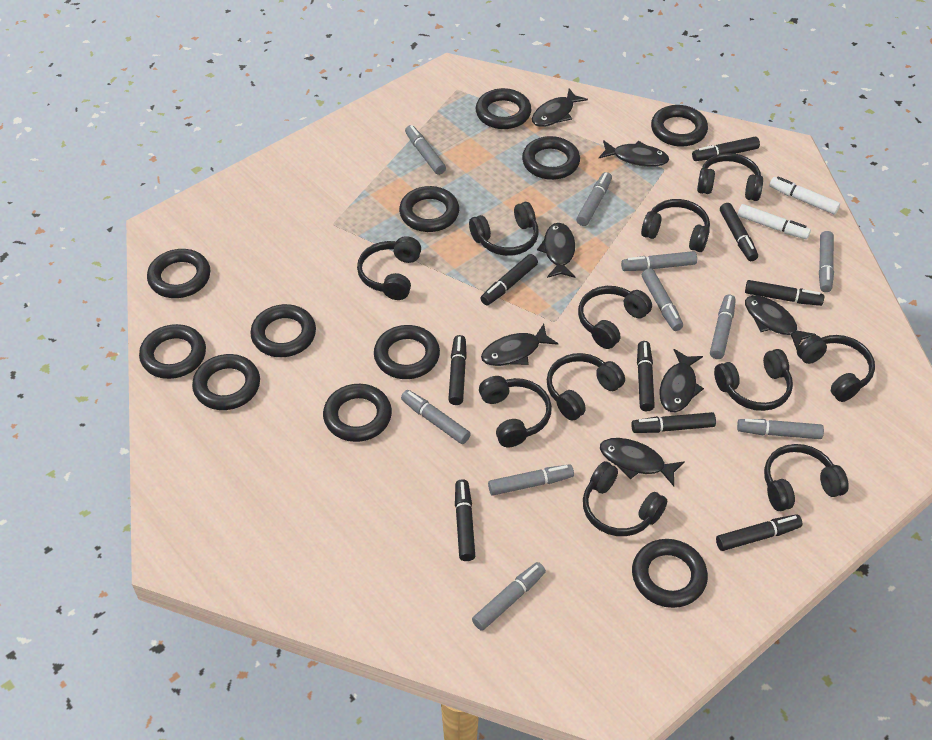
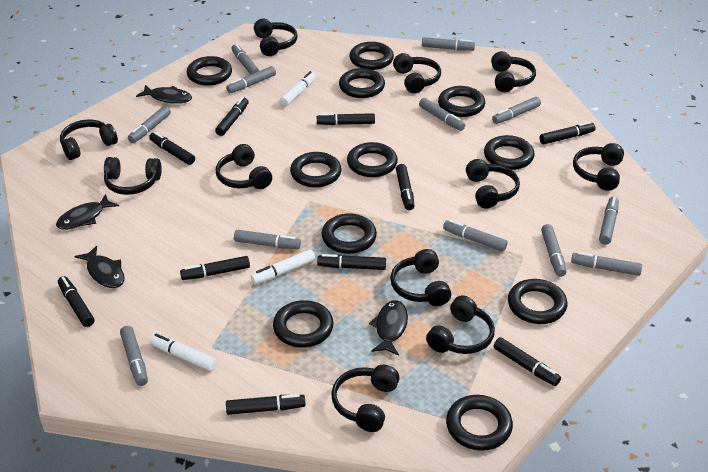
black fish: [481,324,558,366] [532,88,588,127] [537,223,575,278] [599,140,669,167] [600,438,685,486] [659,349,704,412] [745,295,816,350] = 7 -> [56,194,119,230] [74,246,125,288] [136,85,192,104] [369,300,408,356] = 4
black marker: [448,335,467,405] [455,479,475,561] [480,254,538,306] [631,412,716,433] [637,341,655,411] [692,137,760,161] [716,514,802,551] [720,203,758,261] [745,280,824,306] = 9 -> [58,276,95,327] [149,132,195,165] [180,256,250,280] [215,97,249,136] [226,394,305,415] [317,113,375,125] [317,254,386,270] [396,164,415,210] [494,337,561,386] [540,122,596,144] = 10
grey marker: [401,390,471,444] [405,125,446,175] [472,562,546,631] [488,464,574,496] [576,172,612,226] [621,251,697,271] [642,268,683,331] [710,294,736,359] [737,419,824,439] [819,231,834,292] = 10 -> [120,326,148,386] [128,106,171,143] [226,66,276,93] [232,44,259,75] [234,230,301,249] [419,98,465,131] [422,37,475,51] [443,220,508,252] [492,97,541,124] [541,224,566,277] [571,252,642,276] [599,197,619,245] = 12
white marker: [738,204,811,239] [769,176,840,214] = 2 -> [149,333,217,371] [251,249,315,284] [280,71,316,106] = 3

